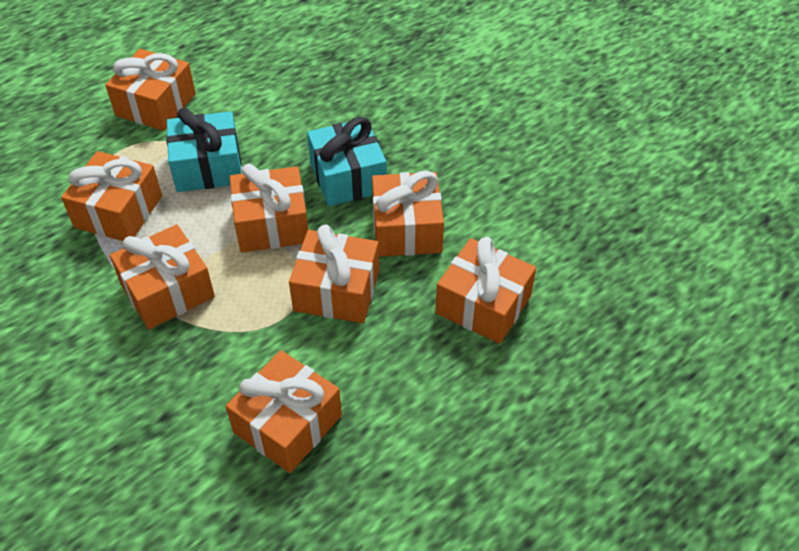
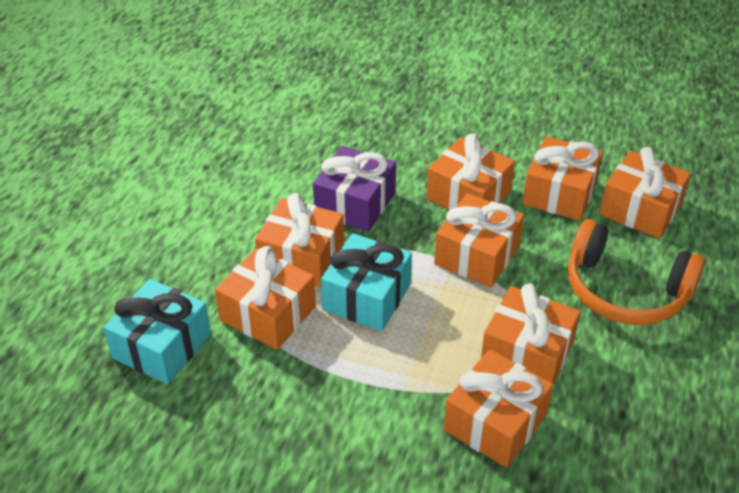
orange headphones: none = 0 -> [568,219,705,325] = 1
purple gift: none = 0 -> [313,146,396,232] = 1

